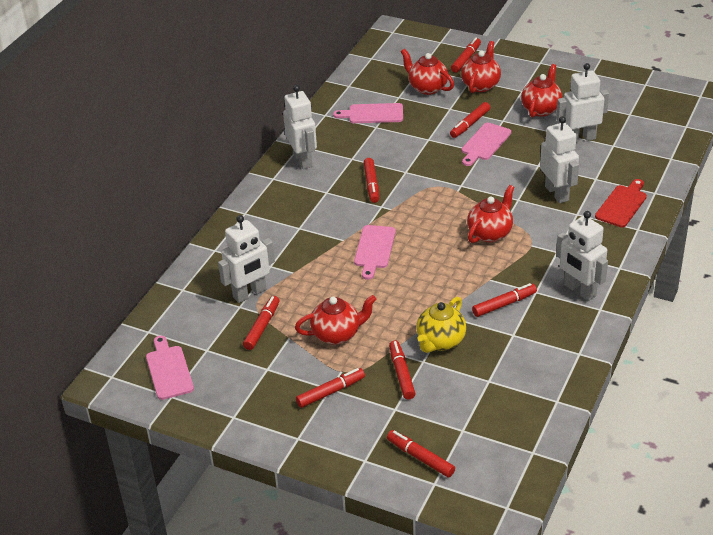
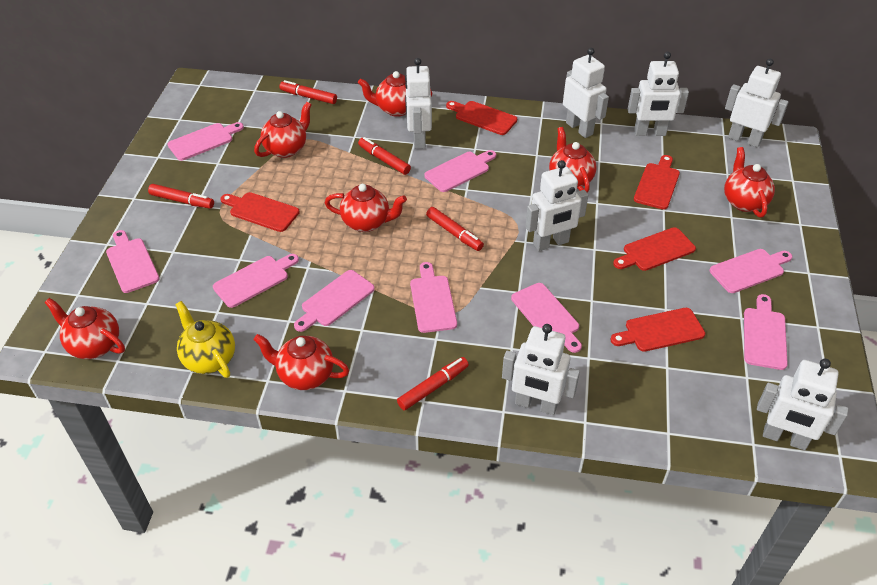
pink cutting board: [146,336,194,400] [333,103,403,123] [354,225,396,280] [461,123,511,166] = 4 -> [106,230,159,293] [167,122,244,161] [213,254,299,308] [294,270,375,332] [410,262,457,333] [424,150,496,192] [511,283,582,353] [709,249,792,293] [744,294,788,370] = 9
red cutting board: [595,179,647,227] = 1 -> [221,192,300,232] [446,101,517,135] [610,308,705,352] [613,227,696,271] [634,155,680,210] = 5
red marker: [243,296,279,350] [296,368,365,408] [364,158,379,203] [387,430,455,478] [389,340,416,400] [450,102,490,138] [451,38,481,73] [472,283,537,317] = 8 -> [148,184,214,209] [279,80,337,104] [358,137,411,175] [397,357,469,410] [426,207,484,251] = 5
red teapot: [295,295,376,345] [401,49,454,95] [461,41,501,93] [467,185,514,243] [521,64,562,118] = 5 -> [44,298,125,359] [253,334,349,390] [254,102,312,158] [325,184,407,232] [358,71,432,117] [549,127,597,193] [724,147,775,218] = 7
white robot: [218,215,275,303] [283,85,317,169] [540,116,579,203] [556,63,609,143] [556,211,608,301] = 5 -> [405,58,432,149] [502,324,580,415] [525,160,588,251] [563,48,609,138] [628,52,689,136] [725,59,789,147] [757,359,848,450] = 7

